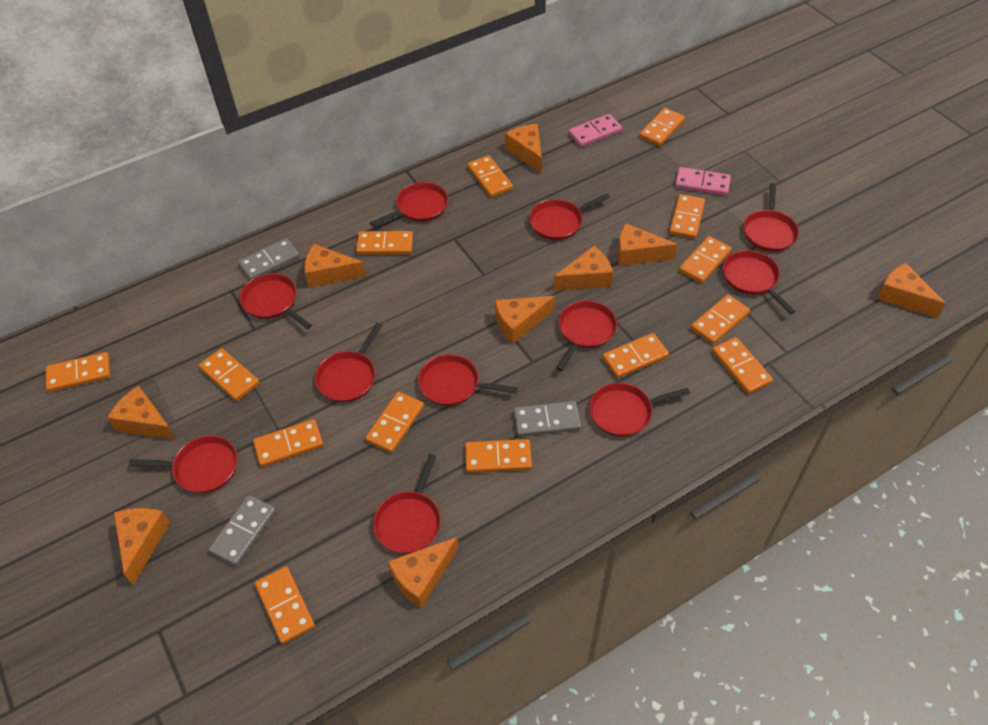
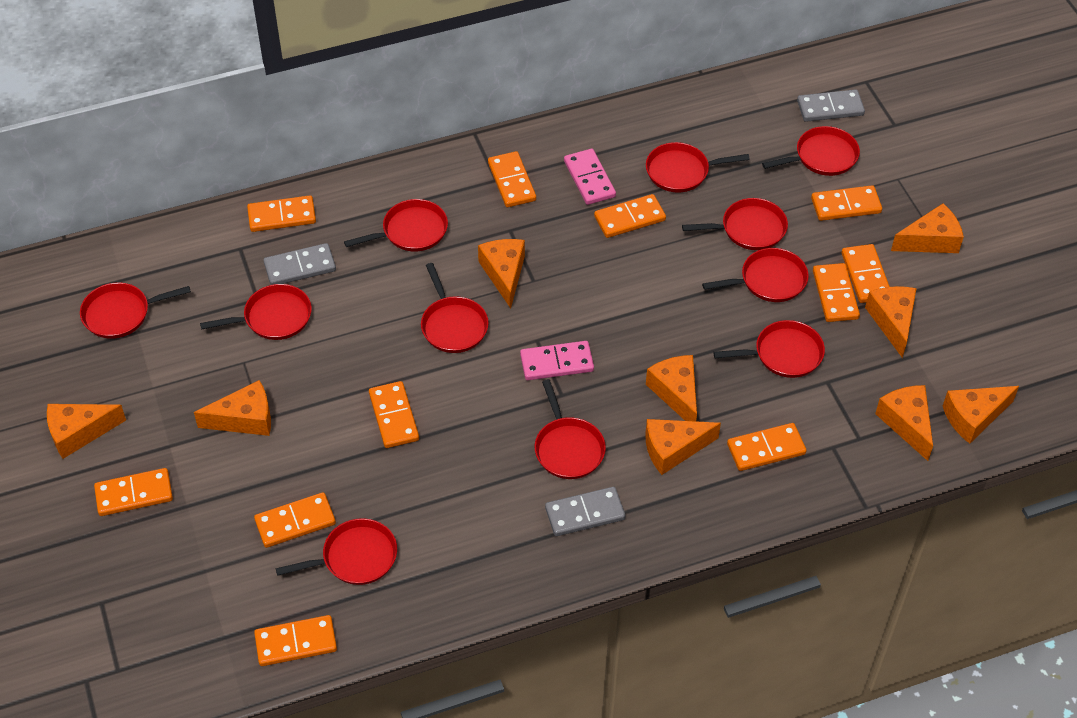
orange domino: [46,352,111,392] [199,348,260,401] [253,419,324,467] [255,567,315,644] [356,231,413,255] [365,392,424,453] [465,439,532,473] [467,155,513,198] [602,333,669,379] [639,108,685,146] [669,194,705,239] [679,236,732,284] [691,294,750,345] [712,337,773,394] = 14 -> [94,468,173,516] [247,195,316,232] [254,492,336,548] [254,615,337,666] [369,381,419,448] [488,151,536,207] [594,194,666,238] [727,423,806,471] [811,185,882,221] [813,263,860,322] [842,244,890,303] = 11

